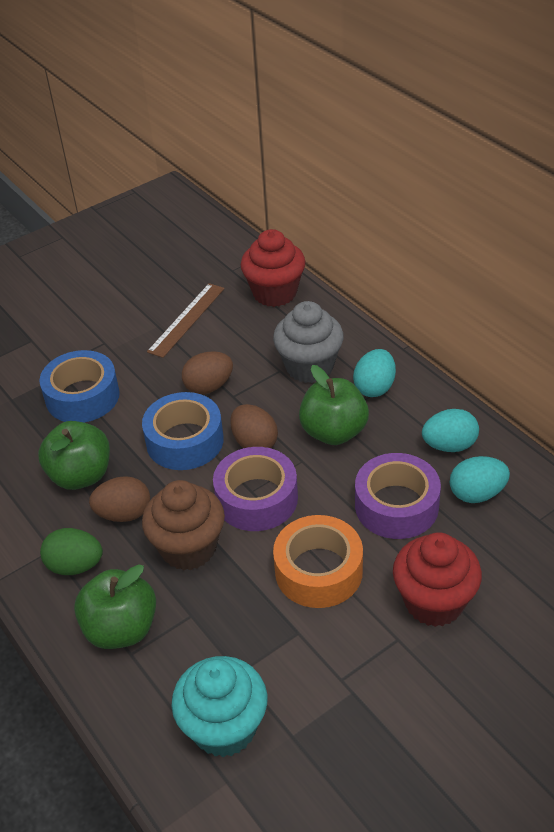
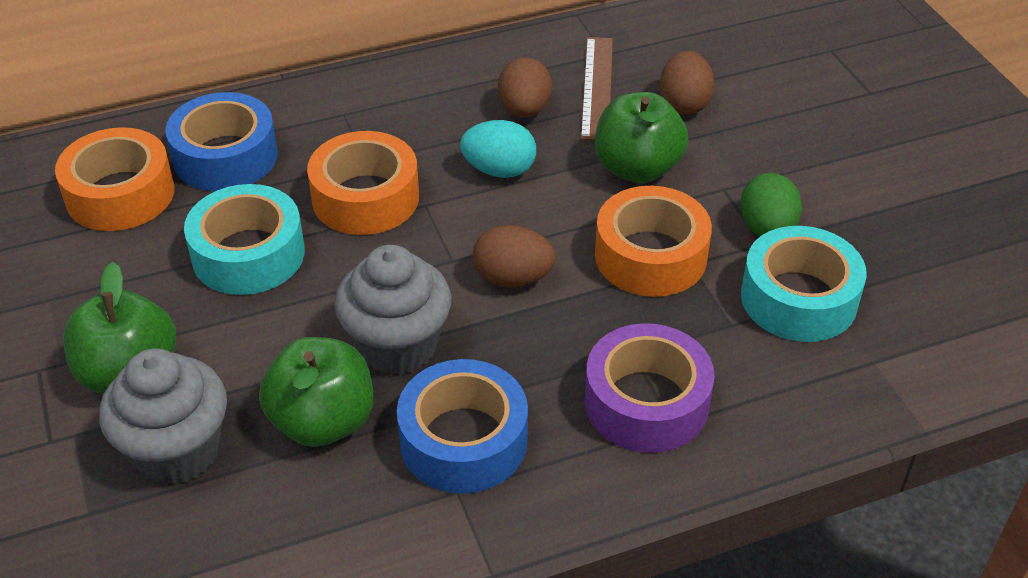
brown cupcake: [142,480,225,571] = 1 -> none = 0
grey cupcake: [273,301,344,383] = 1 -> [99,348,227,485] [334,245,451,375] = 2
orange tape: [273,515,363,608] = 1 -> [55,127,175,231] [307,131,419,235] [595,186,712,297] = 3
purple tape: [213,447,298,531] [355,453,441,539] = 2 -> [585,323,715,453] = 1
red cupcake: [241,229,305,307] [393,532,482,627] = 2 -> none = 0
turquoise cupcake: [172,656,267,757] = 1 -> none = 0
turquoise egg: [353,349,396,397] [422,409,479,452] [450,456,510,503] = 3 -> [460,120,536,178] = 1
turquoise tape: none = 0 -> [184,184,305,295] [741,226,867,342] = 2

